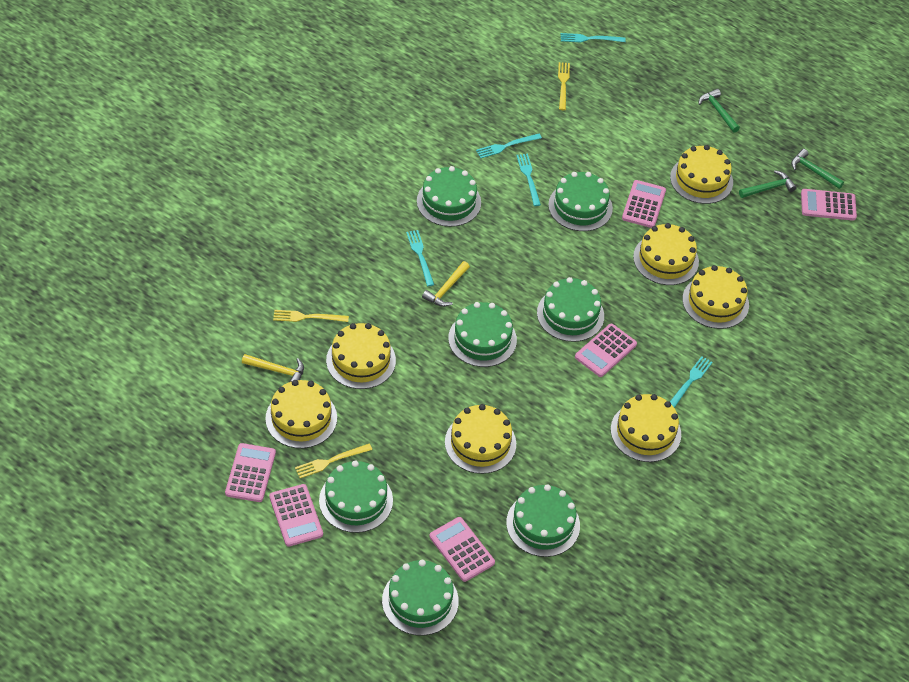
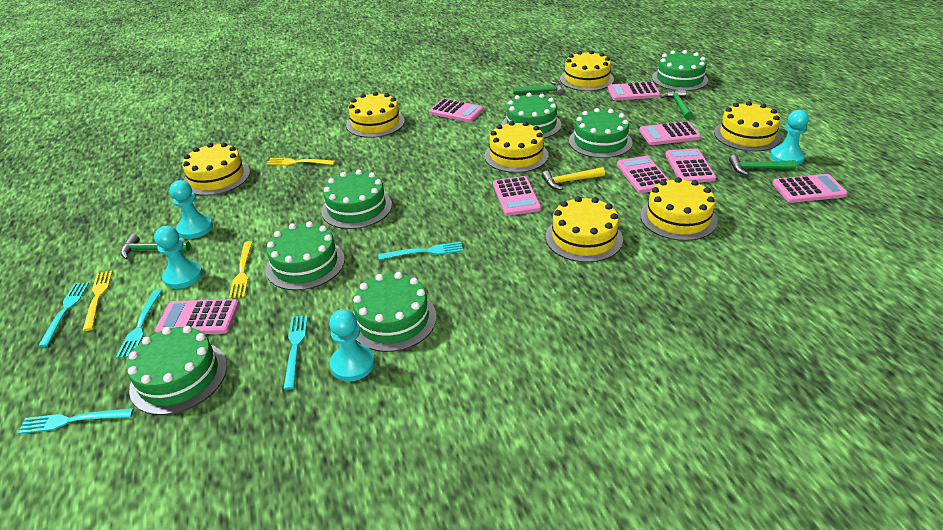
green hammer: [698,89,740,133] [739,170,797,198] [791,149,844,189] = 3 -> [121,234,191,259] [513,81,564,96] [661,89,693,120] [729,155,797,175] = 4
pink calculator: [225,443,276,502] [269,484,323,547] [429,517,495,582] [575,324,637,377] [622,180,666,228] [801,189,857,221] = 6 -> [155,299,239,334] [429,99,484,122] [493,176,541,216] [607,82,661,100] [617,156,669,193] [639,121,701,145] [665,148,716,182] [772,174,848,203] = 8
turquoise pawn: none = 0 -> [154,226,203,289] [169,180,213,239] [329,309,375,381] [770,110,809,165] = 4
yellow hammer: [242,354,304,382] [422,261,470,307] = 2 -> [542,167,605,190] = 1

